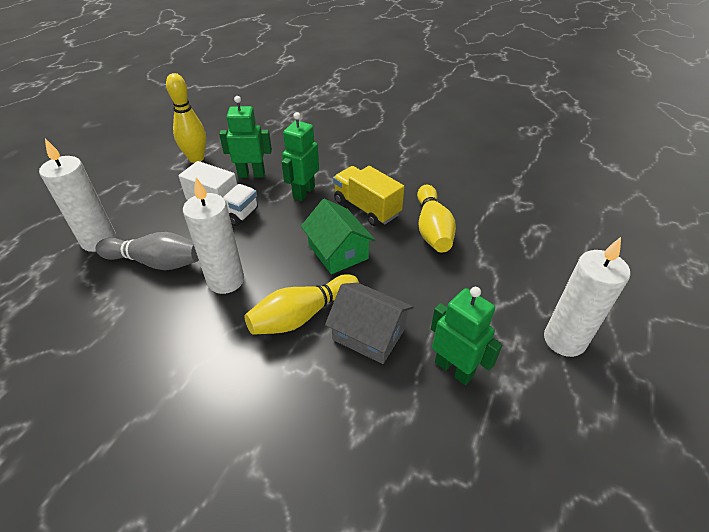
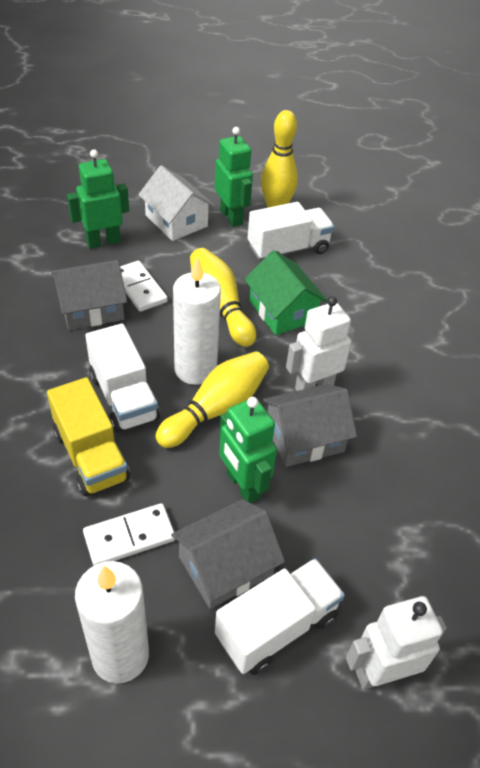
grey bowling pin: [96,232,199,270] = 1 -> none = 0
grey house: [325,283,414,364] = 1 -> [52,260,127,330] [171,499,285,609] [263,384,357,467] = 3
white candle: [39,138,116,252] [183,177,244,294] [544,237,630,357] = 3 -> [75,561,149,684] [173,257,221,385] = 2
white domino: none = 0 -> [83,503,175,565] [120,261,168,312] = 2
white house: none = 0 -> [138,165,215,241] = 1
white robot: none = 0 -> [286,296,355,391] [346,596,447,690] = 2
white truck: [179,161,258,226] = 1 -> [85,323,160,432] [215,558,345,675] [248,202,334,260] = 3

